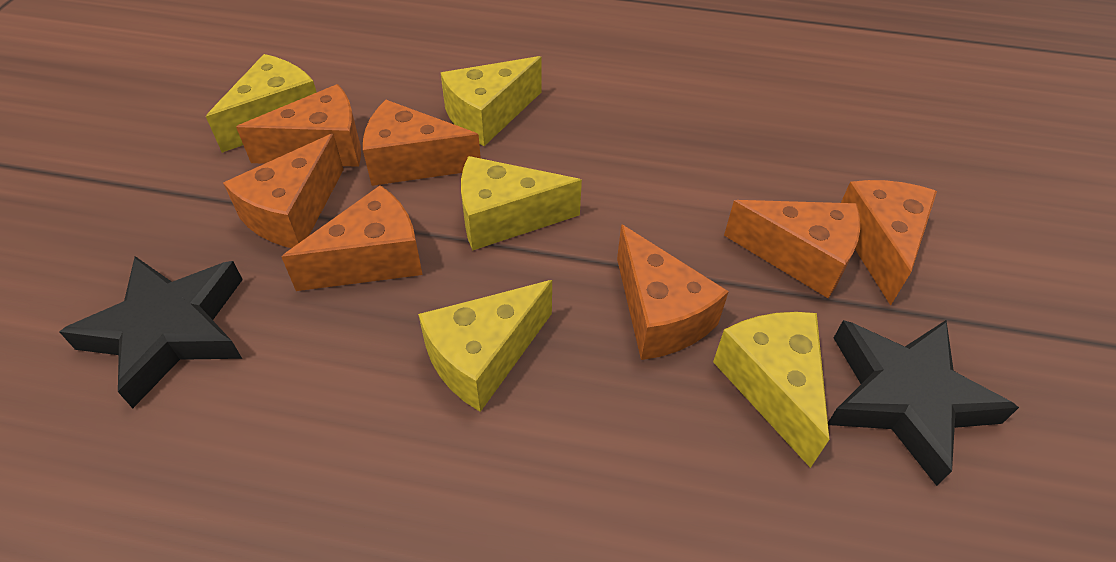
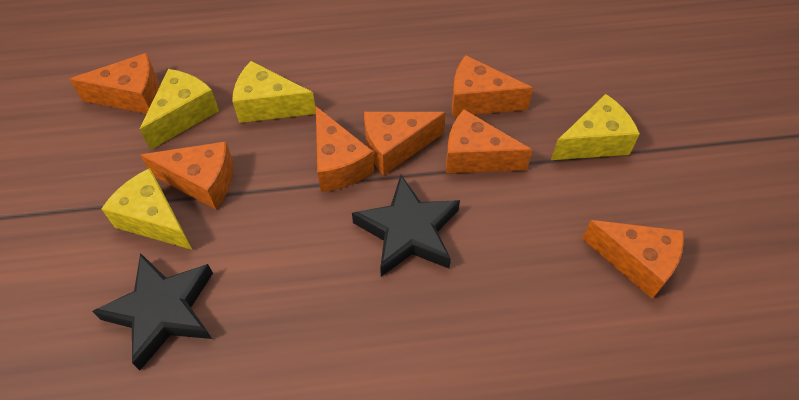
yellow cheese: [206,54,317,153] [418,280,552,412] [441,56,542,146] [461,156,582,251] [713,312,829,468] = 5 -> [101,168,192,250] [140,69,219,150] [232,61,316,123] [551,94,640,160] = 4

